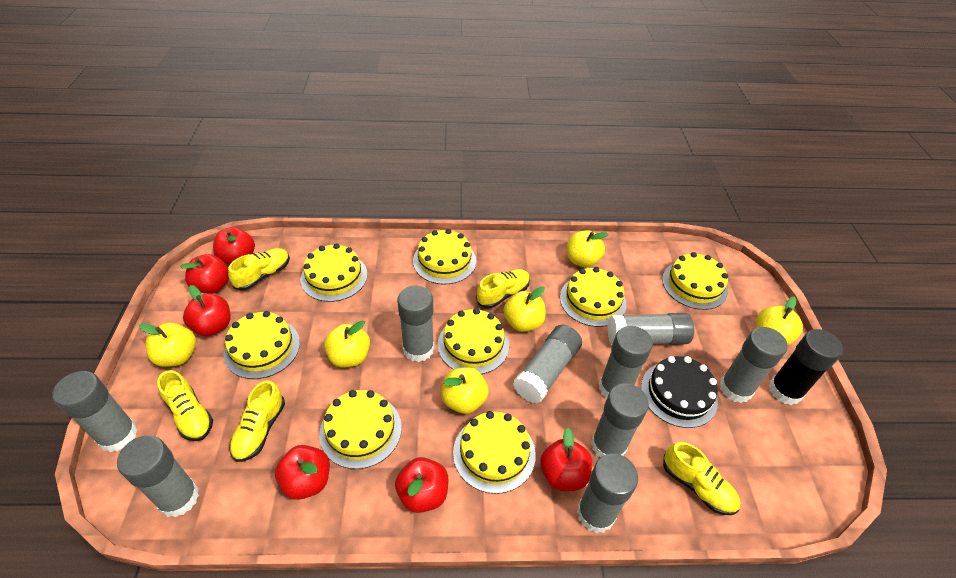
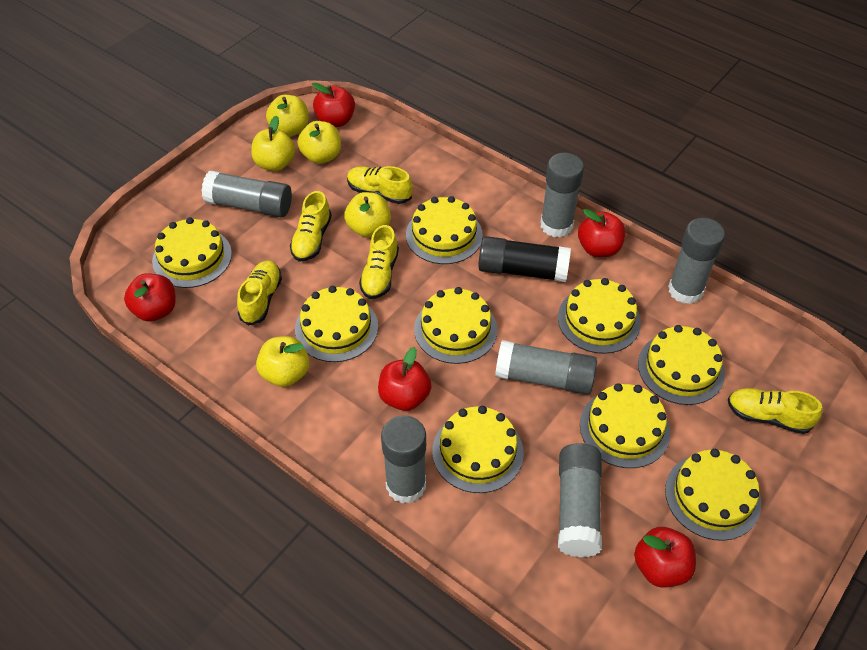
black cake: [641,356,718,428] = 1 -> none = 0
grey glue stick: [53,371,138,452] [117,435,199,518] [397,285,434,362] [513,325,582,404] [577,454,638,533] [591,383,649,457] [599,326,653,399] [607,313,694,345] [719,327,788,403] = 9 -> [201,171,292,217] [381,415,426,503] [495,340,597,395] [540,153,584,238] [558,443,602,557] [668,218,725,304] = 6
red apple: [180,254,229,294] [183,285,231,336] [213,227,255,265] [275,445,330,500] [395,457,449,513] [540,428,592,491] = 6 -> [124,273,176,322] [312,83,355,127] [378,347,431,411] [578,209,626,257] [634,527,696,588] = 5
yellow apple: [139,323,196,367] [324,321,370,368] [441,367,489,414] [504,286,545,332] [567,230,608,267] [756,296,803,345] = 6 -> [251,116,295,171] [256,336,309,387] [266,95,309,137] [297,121,341,164] [344,192,391,237] = 5
yellow cake: [224,311,300,379] [301,243,367,302] [319,390,402,469] [413,229,476,284] [438,308,509,374] [453,411,536,494] [560,267,627,327] [662,252,728,310] = 8 -> [152,217,232,288] [295,286,378,362] [406,196,483,264] [414,287,497,364] [432,406,524,493] [558,278,641,354] [580,383,670,468] [638,325,725,405] [665,449,761,541] = 9

